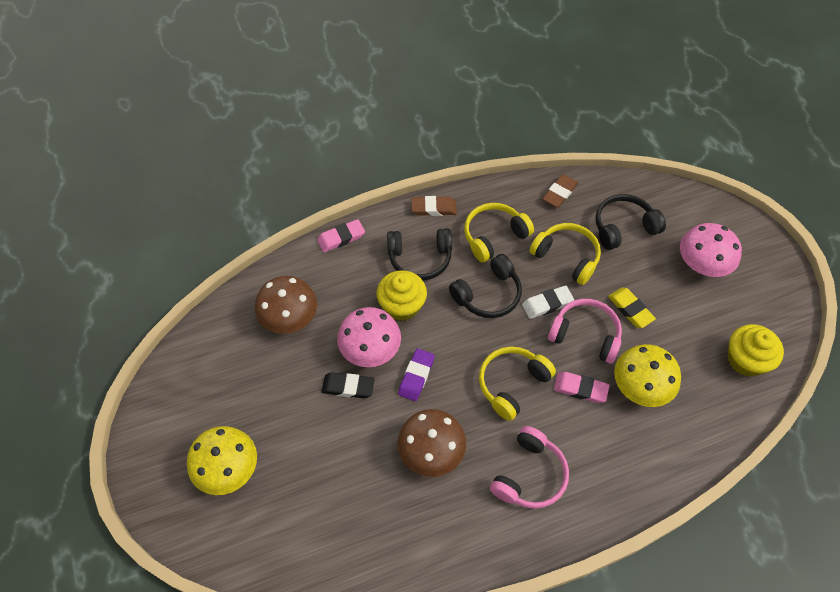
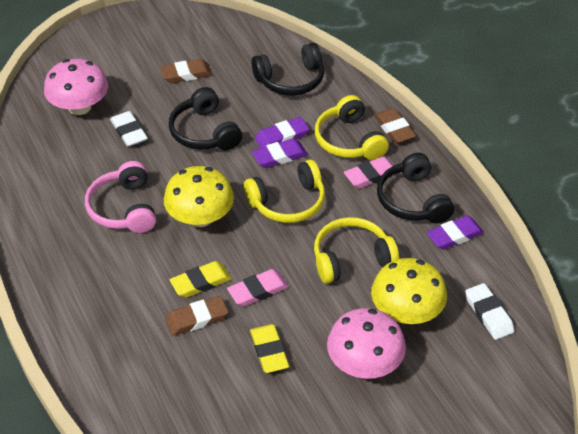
black eraser: [321,372,375,398] = 1 -> none = 0
brown eraser: [411,196,457,216] [542,174,578,208] = 2 -> [160,59,212,83] [165,296,228,336] [374,108,416,144] = 3
brown mushroom: [255,276,317,334] [397,409,466,477] = 2 -> none = 0
pink headphones: [490,426,569,509] [548,299,622,363] = 2 -> [85,161,156,233] = 1
purple eraser: [398,348,435,401] = 1 -> [252,139,308,168] [255,117,309,148] [427,215,484,250] = 3
white eraser: [522,285,574,319] = 1 -> [110,111,148,147] [465,283,514,340] = 2
yellow cupcake: [376,270,427,321] [728,324,784,377] = 2 -> none = 0
yellow eraser: [608,288,656,328] = 1 -> [170,261,232,298] [250,324,289,373] = 2

